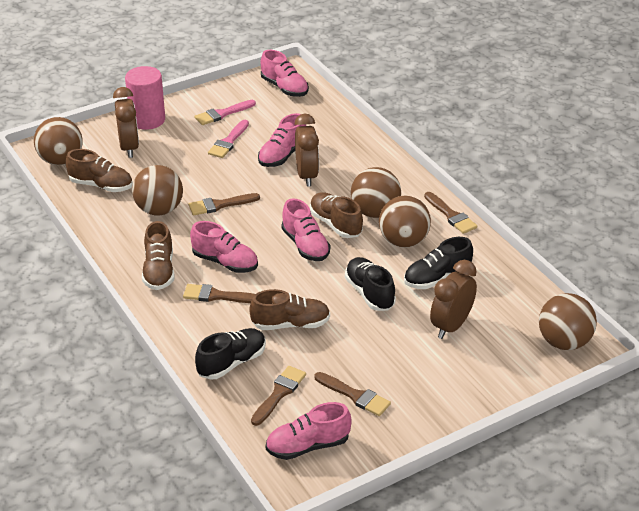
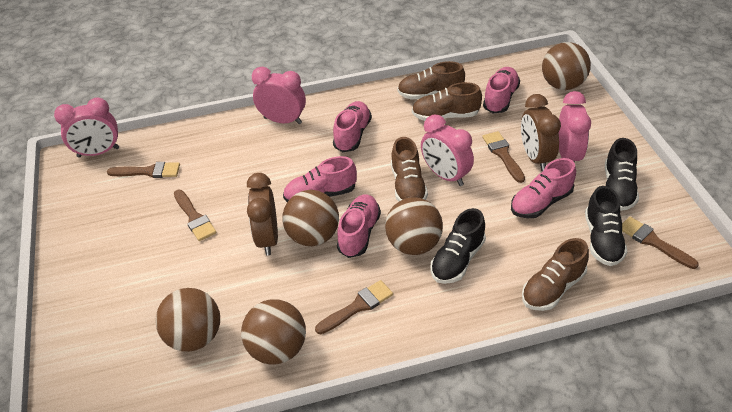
brown clock: [113,87,139,158] [294,114,319,187] [430,260,477,339] = 3 -> [247,173,278,256] [521,94,561,171] = 2
pink brush: [194,100,256,125] [208,120,249,158] = 2 -> none = 0
pink clock: none = 0 -> [54,97,119,158] [252,67,306,124] [421,114,474,186] [558,91,591,163] = 4
pink cylinder: [125,66,165,130] = 1 -> none = 0

